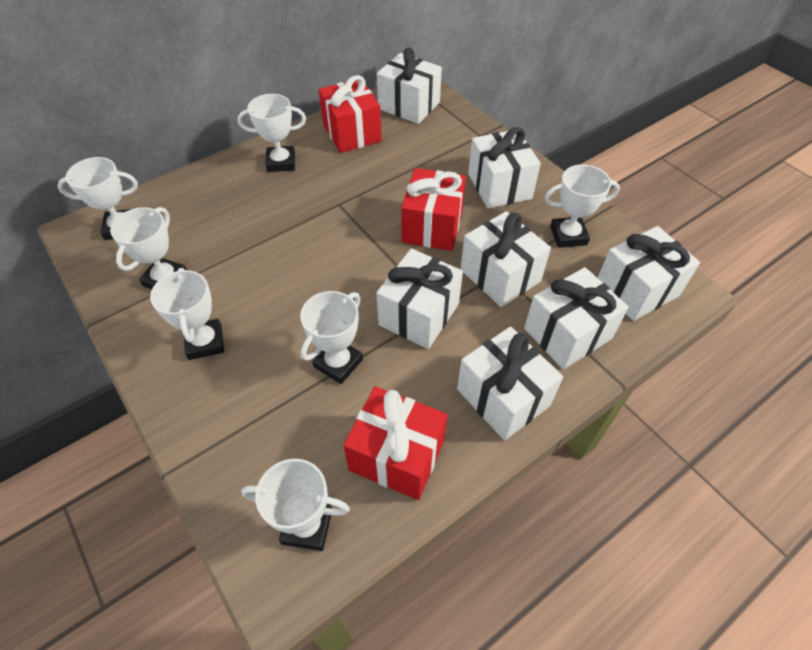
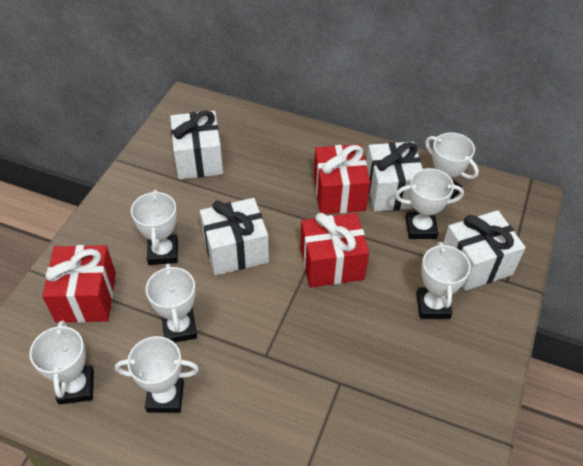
white gift: [376,249,463,349] [377,47,442,124] [457,327,563,440] [461,211,551,307] [468,127,541,208] [524,267,629,369] [598,226,700,321] = 7 -> [170,111,223,180] [200,198,269,276] [366,142,423,211] [443,210,526,291] = 4

